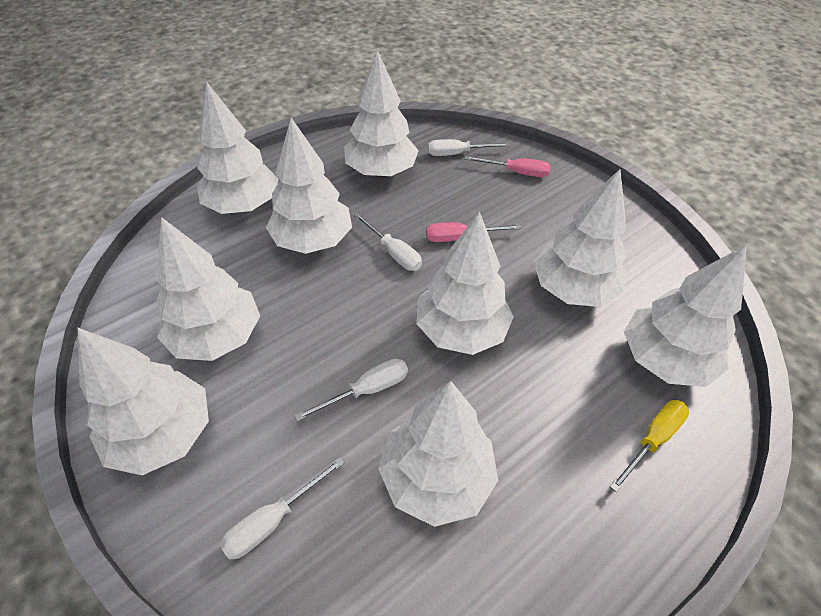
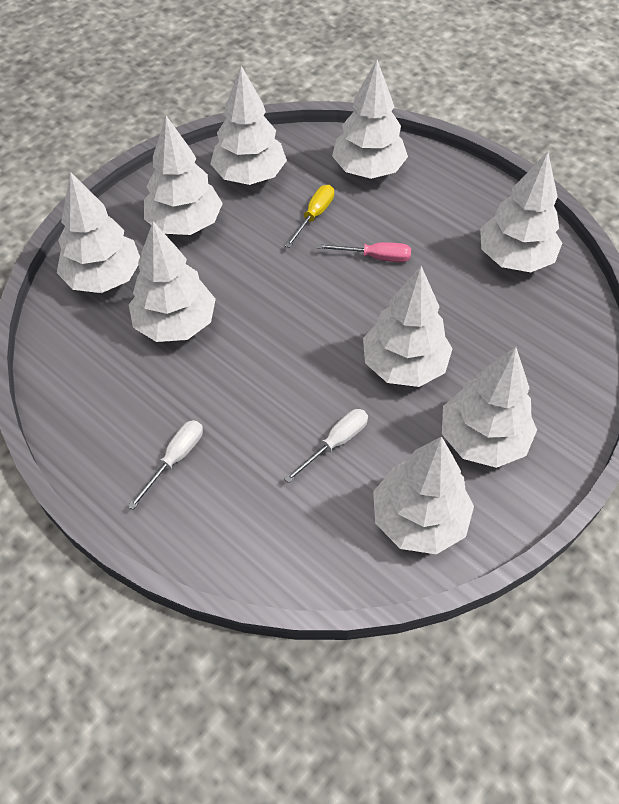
pink screwdriver: [426,222,521,242] [464,156,550,177] = 2 -> [317,242,411,262] = 1
white screwdriver: [220,457,345,559] [294,359,408,422] [354,213,422,271] [428,139,510,156] = 4 -> [128,420,203,510] [284,409,368,483] = 2

